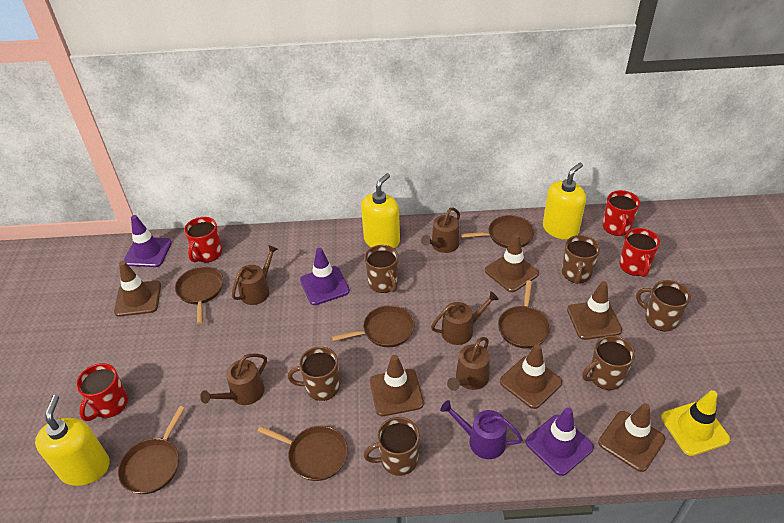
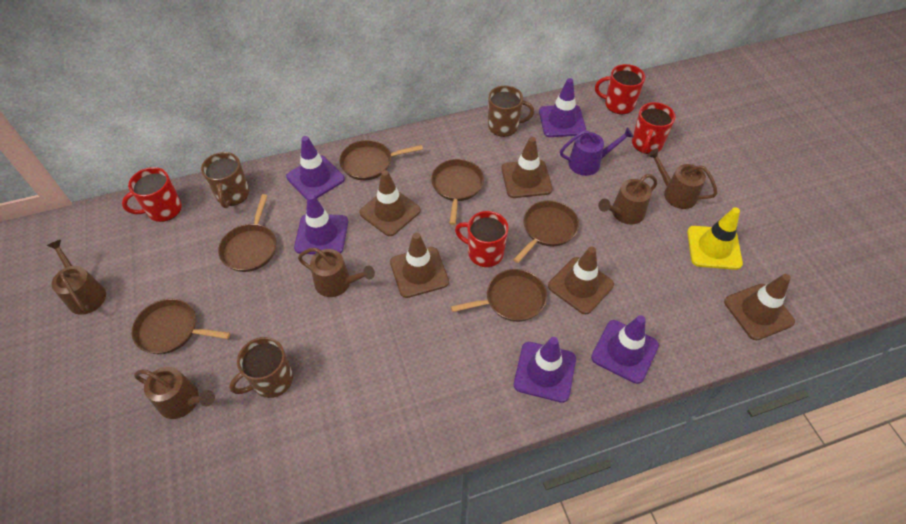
brown mug: [288,347,340,401] [364,417,420,476] [365,245,398,293] [562,235,600,284] [582,336,635,390] [636,280,691,331] = 6 -> [201,152,249,208] [229,337,293,398] [488,86,534,137] = 3
brown traffic cone: [114,261,161,317] [370,355,424,416] [485,234,539,292] [500,344,562,409] [567,281,622,340] [598,403,665,472] = 6 -> [359,170,421,236] [390,233,449,298] [501,137,553,198] [548,246,614,314] [724,274,795,340] = 5
purple traffic cone: [124,215,172,267] [300,248,350,305] [526,407,594,476] = 3 -> [286,136,345,200] [294,194,348,254] [514,337,576,403] [539,78,586,137] [591,315,659,384] = 5
yellow soap dispenser: [35,395,110,486] [361,173,400,248] [543,163,586,240] = 3 -> none = 0

